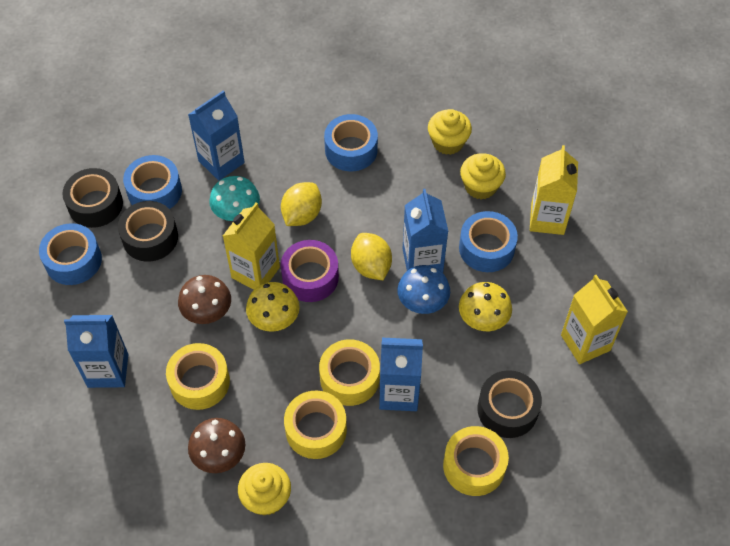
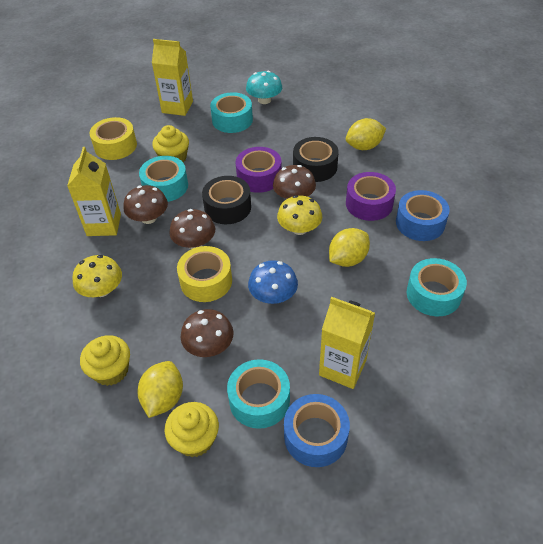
black tape: [62,168,123,228] [118,201,178,262] [478,370,542,438] = 3 -> [202,176,251,224] [293,137,339,182] = 2
blue carton: [64,315,128,388] [188,90,245,181] [379,338,423,411] [402,189,448,273] = 4 -> none = 0
blue tape: [39,223,102,285] [123,155,182,209] [324,114,378,171] [459,211,518,272] = 4 -> [284,394,350,467] [396,190,450,241] = 2
brown mushroom: [178,275,231,324] [188,418,245,473] = 2 -> [123,185,168,224] [169,209,215,249] [180,309,234,357] [273,165,316,199] = 4
purple tape: [281,240,339,302] = 1 -> [236,147,282,193] [346,172,396,221] = 2
turquoise tape: none = 0 -> [139,156,188,202] [210,92,253,133] [227,359,290,429] [407,258,467,316] = 4
yellow lemon: [281,182,322,226] [351,233,392,280] = 2 -> [138,361,183,418] [329,228,370,267] [346,118,386,150] = 3
yellow tape: [166,343,230,410] [284,391,347,459] [319,339,380,406] [443,426,509,496] = 4 -> [90,117,137,160] [177,246,232,302] = 2

